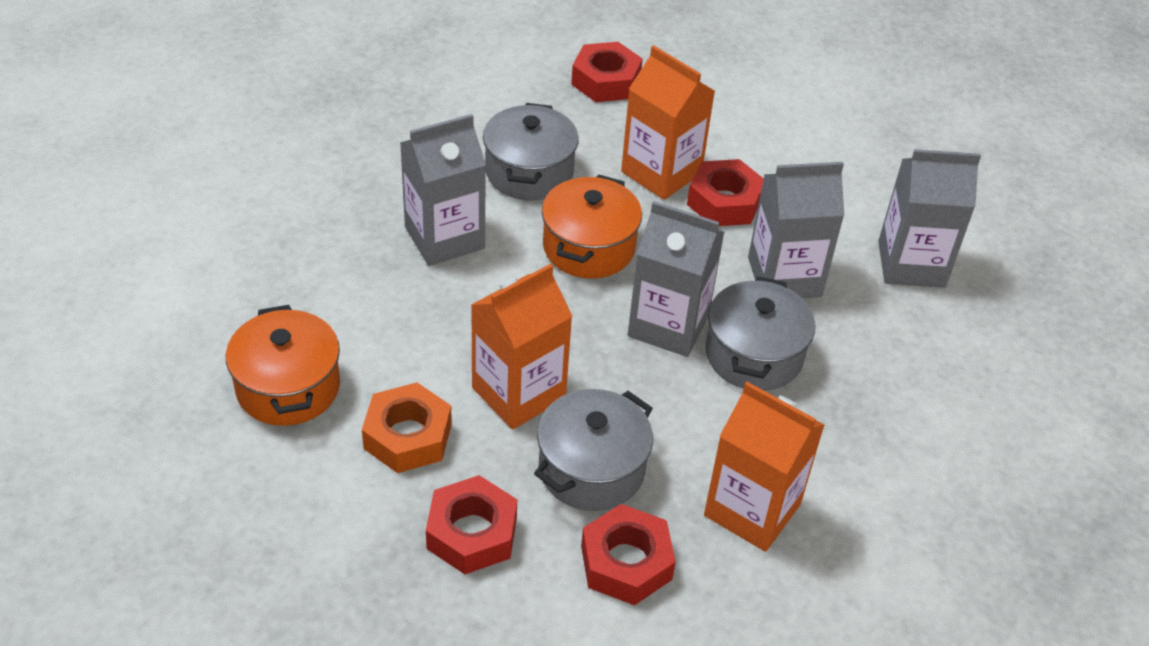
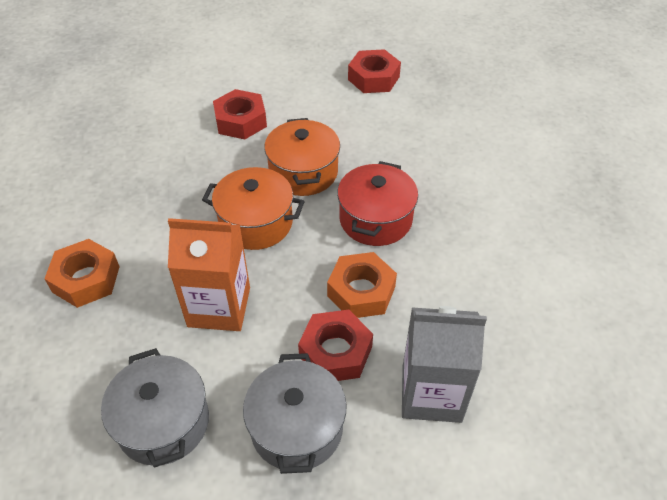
grey carton: [400,114,486,266] [628,201,724,357] [748,162,844,298] [878,149,981,288] = 4 -> [402,306,487,423] = 1
grey pot: [483,103,579,200] [534,389,653,511] [705,276,815,391] = 3 -> [101,348,209,468] [243,353,347,474] = 2
orange carton: [471,264,573,430] [621,45,715,200] [704,382,825,552] = 3 -> [168,218,250,331] = 1
orange nut: [362,382,452,473] = 1 -> [44,239,120,308] [327,252,397,318] = 2
red nut: [426,475,517,574] [571,42,643,102] [581,504,676,605] [687,159,764,226] = 4 -> [213,89,267,140] [298,310,373,381] [348,49,401,93] = 3
red pot: none = 0 -> [337,161,418,246] = 1

